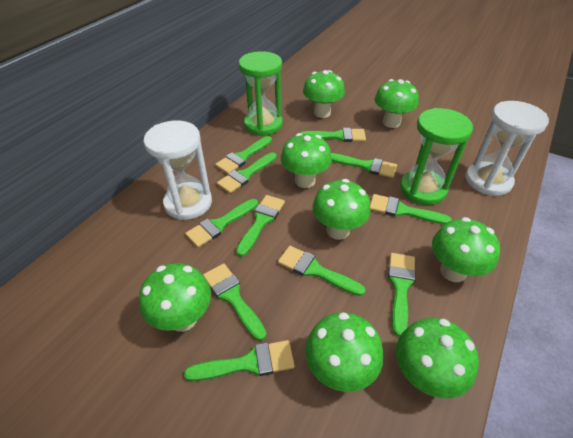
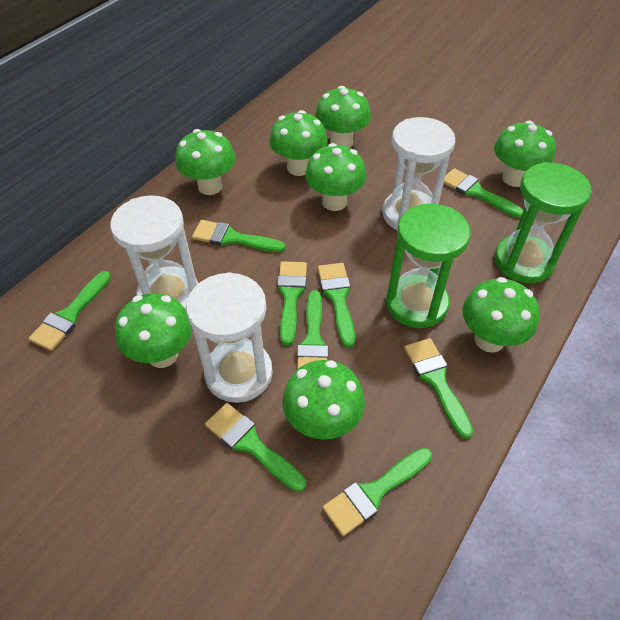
green brush: [184,340,295,381] [185,199,258,248] [203,263,267,341] [215,136,272,174] [217,152,277,193] [236,195,285,257] [278,246,366,296] [301,128,366,142] [331,153,397,178] [370,194,452,225] [388,253,416,337] = 11 -> [29,271,111,351] [192,220,286,252] [205,403,306,492] [277,261,307,345] [297,290,328,369] [318,263,355,347] [323,448,432,536] [404,338,473,439] [444,168,524,218] = 9
white hourglass: [144,120,212,220] [465,101,549,196] = 2 -> [110,195,199,310] [186,272,273,403] [382,117,455,230] = 3

